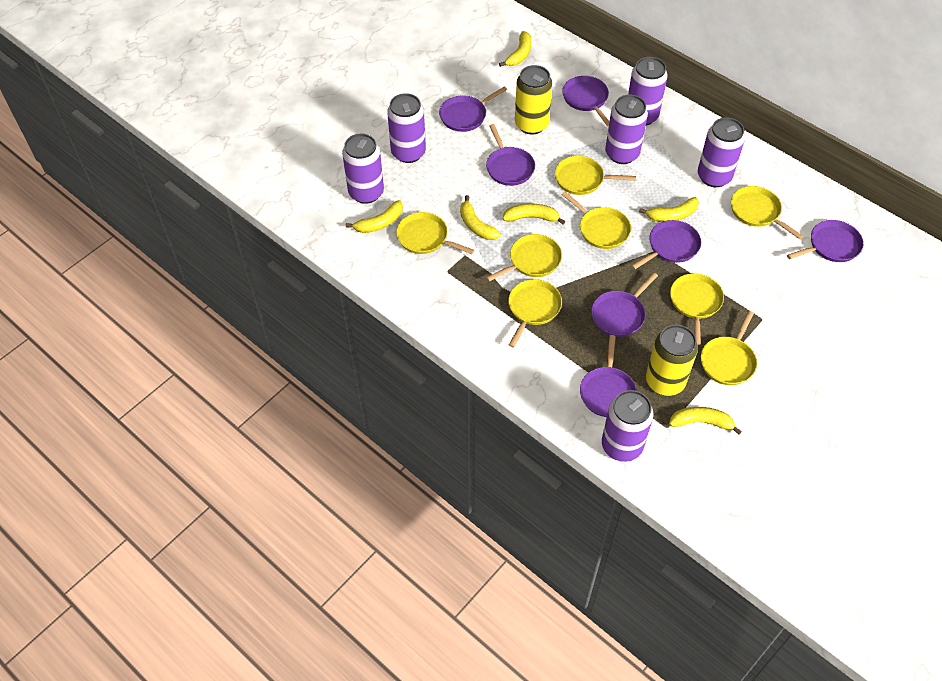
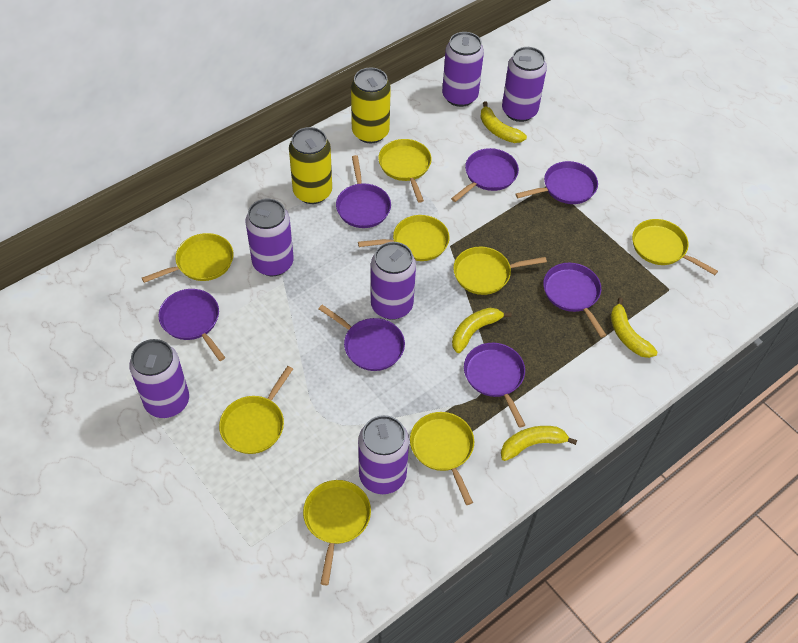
yellow banana: [346,200,403,233] [460,195,501,240] [499,31,532,67] [502,203,565,225] [639,197,699,222] [669,407,742,434] = 6 -> [452,308,512,353] [480,101,527,143] [501,426,577,461] [611,298,657,358] = 4

